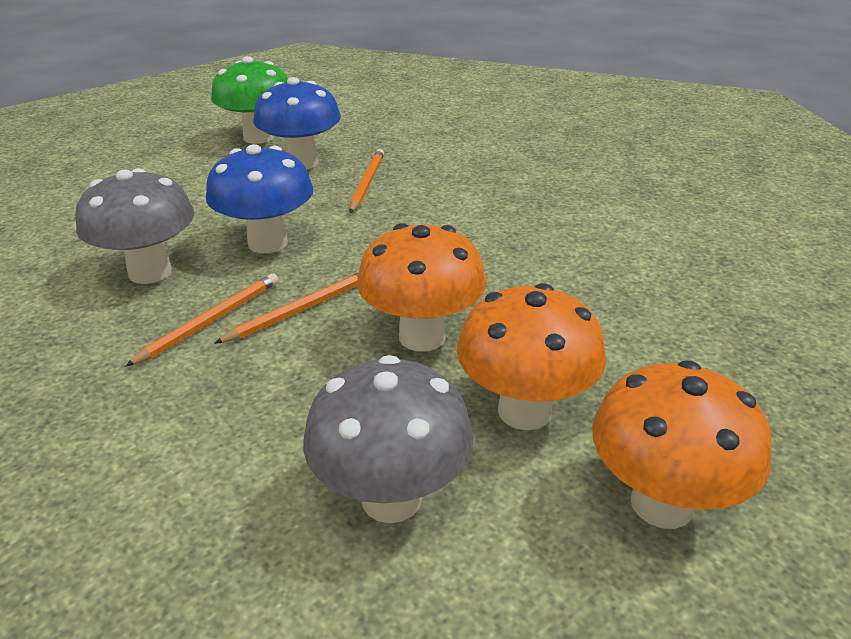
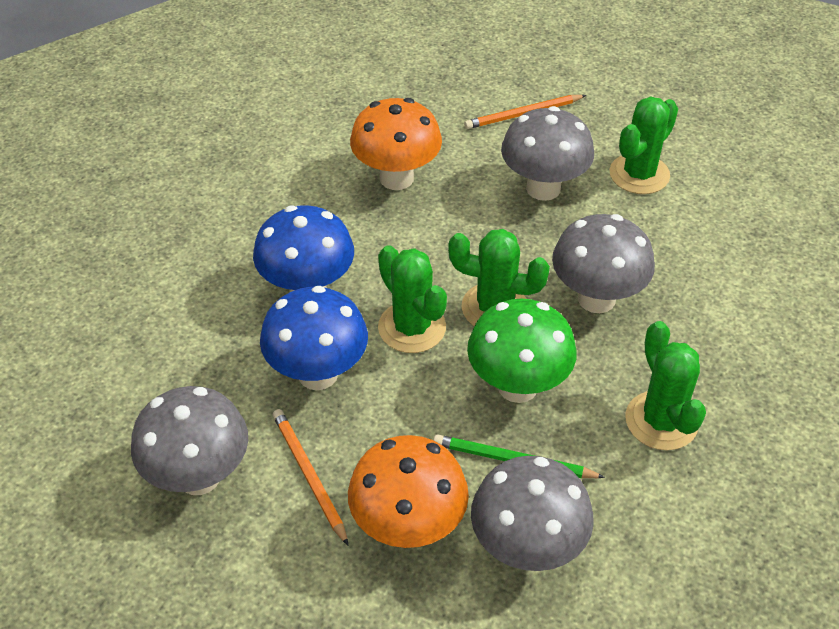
green cactus: none = 0 -> [378,245,447,353] [448,229,550,326] [610,96,678,194] [626,321,706,450] = 4
green pencil: none = 0 -> [433,434,605,478] = 1
grey mushroom: [76,168,194,284] [303,355,474,523] = 2 -> [131,386,248,495] [471,456,594,571] [501,106,594,201] [552,214,655,313] = 4
orange mushroom: [357,223,486,352] [457,283,606,430] [592,360,772,529] = 3 -> [348,435,469,548] [350,98,442,190] = 2
orange pencil: [125,273,279,367] [214,273,359,344] [349,149,384,213] = 3 -> [273,409,348,545] [464,95,586,129] = 2

